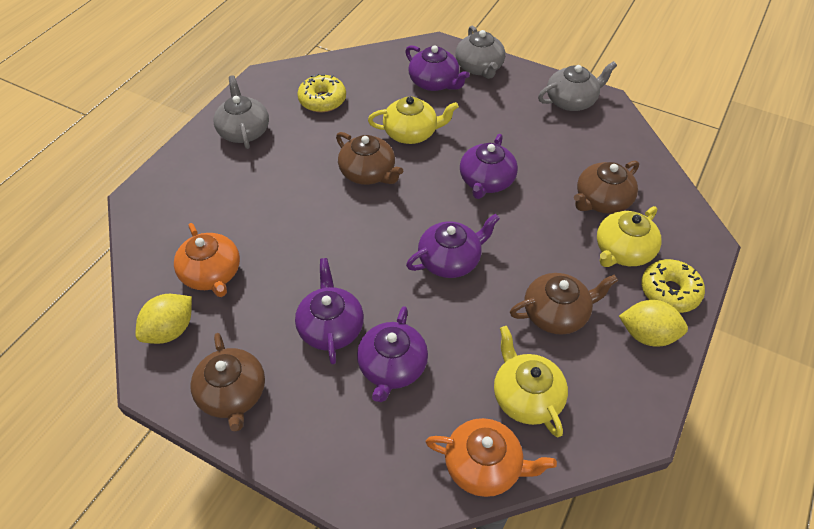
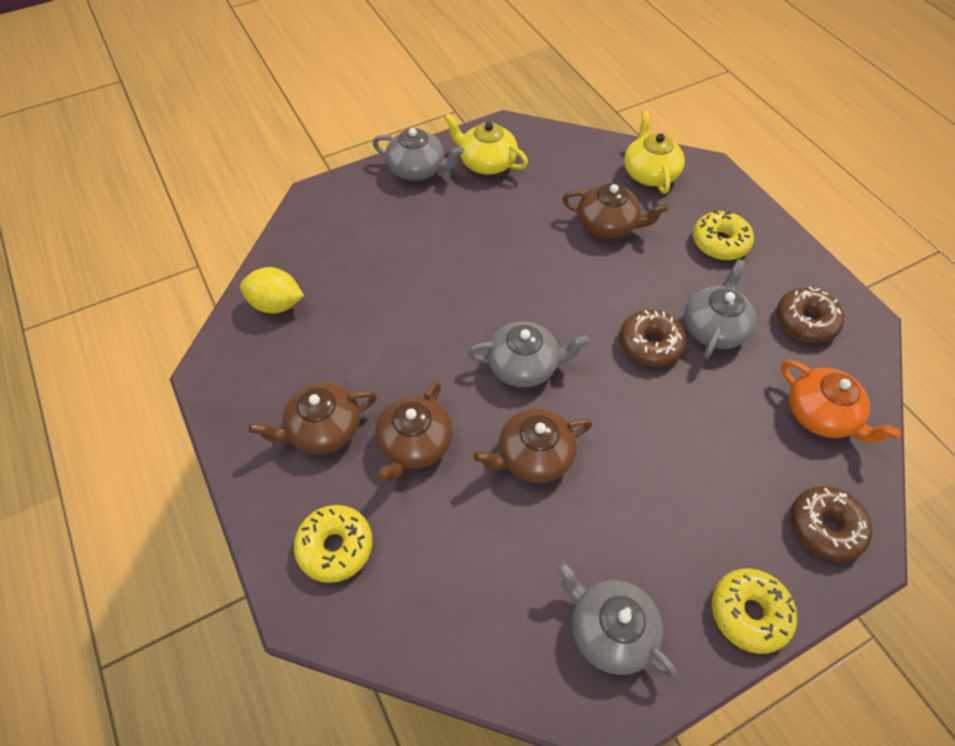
brown donut: none = 0 -> [619,310,686,367] [777,286,844,343] [790,486,872,562] = 3
grey teapot: [214,75,269,149] [455,26,505,79] [538,61,617,111] = 3 -> [373,128,464,181] [468,321,589,388] [557,562,677,678] [684,259,756,359] = 4
orange teapot: [174,223,240,297] [426,418,557,497] = 2 -> [781,360,902,442] = 1
purple teapot: [295,258,364,364] [357,306,428,402] [405,45,470,91] [406,214,500,278] [460,134,518,199] = 5 -> none = 0
yellow donut: [297,74,346,112] [641,259,705,313] = 2 -> [294,505,373,583] [693,211,754,260] [712,568,797,654] = 3
yellow lemon: [135,294,192,344] [619,300,688,347] = 2 -> [240,267,304,314] = 1
yellow teapot: [368,96,459,144] [494,326,568,437] [597,206,662,267] = 3 -> [444,113,528,175] [624,110,685,194] = 2

